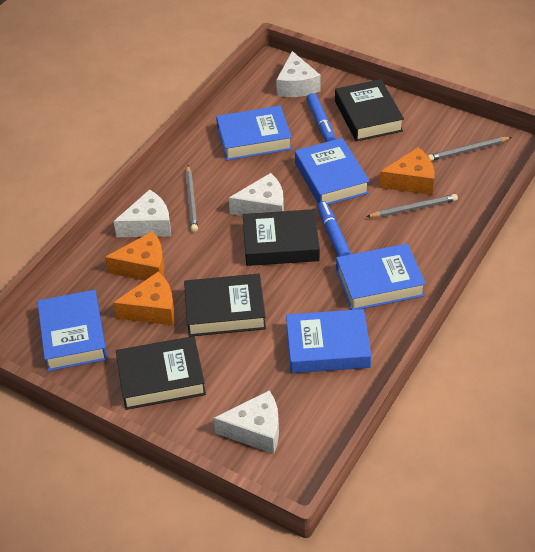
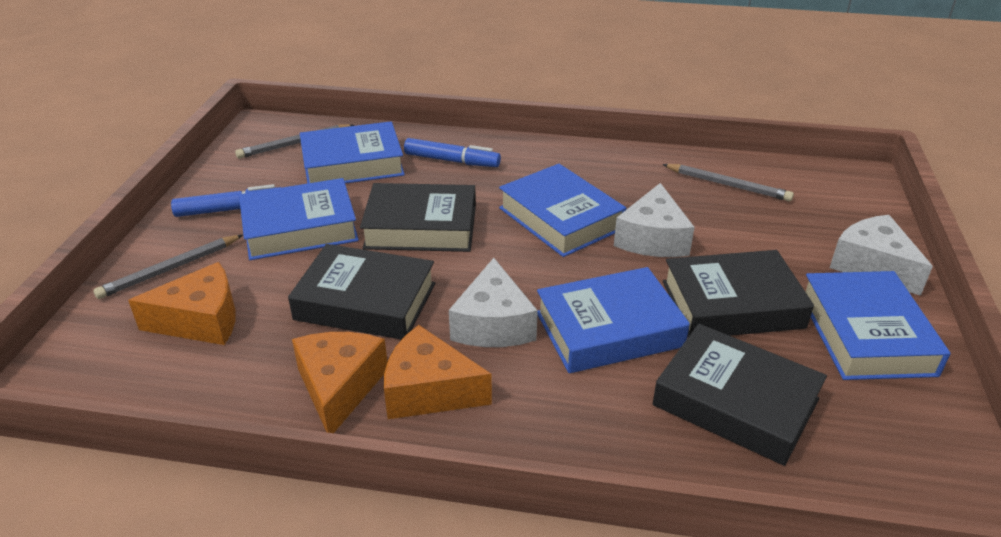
white cheese: [113,189,171,237] [213,390,279,454] [229,173,284,216] [276,51,321,97] = 4 -> [449,258,538,347] [614,183,695,257] [830,215,933,296] = 3

